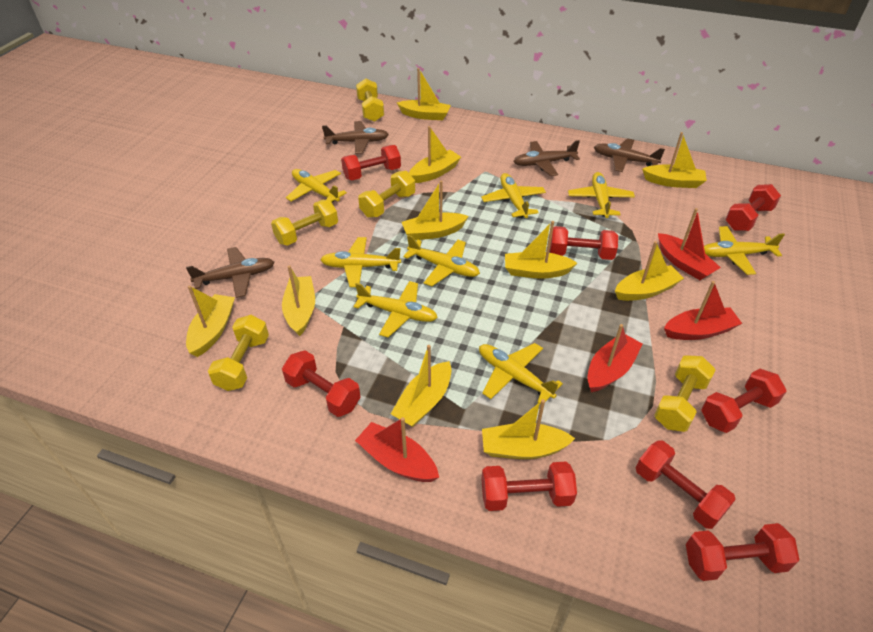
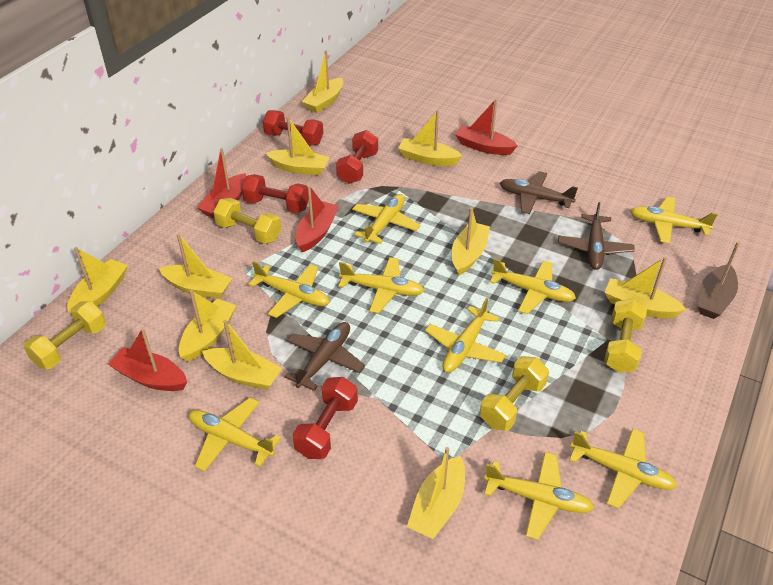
brown boat: none = 0 -> [698,241,740,319] = 1
brown plane: [186,247,275,298] [322,121,389,154] [513,140,580,176] [594,138,665,172] = 4 -> [284,322,365,391] [500,171,578,214] [558,202,635,270] = 3
red dumbbell: [282,350,361,417] [341,145,401,180] [481,462,577,511] [549,226,618,260] [636,441,736,529] [686,523,800,581] [701,369,786,433] [726,184,781,231] = 8 -> [241,174,309,213] [263,110,323,146] [292,377,358,459] [336,130,378,184] = 4
yellow dumbbell: [208,315,269,391] [271,200,338,246] [356,78,384,122] [358,170,415,218] [654,355,716,432] = 5 -> [23,302,106,369] [213,198,281,244] [480,356,549,431] [604,299,647,373] = 4
yellow plane: [286,169,347,202] [320,237,401,287] [353,281,438,338] [403,235,480,286] [479,343,563,404] [481,173,546,218] [568,172,635,218] [704,226,785,275] = 8 -> [189,397,281,472] [248,261,330,318] [338,257,425,313] [352,194,421,244] [425,297,506,372] [484,452,594,540] [490,258,576,314] [569,428,677,509] [630,197,718,244] = 9

